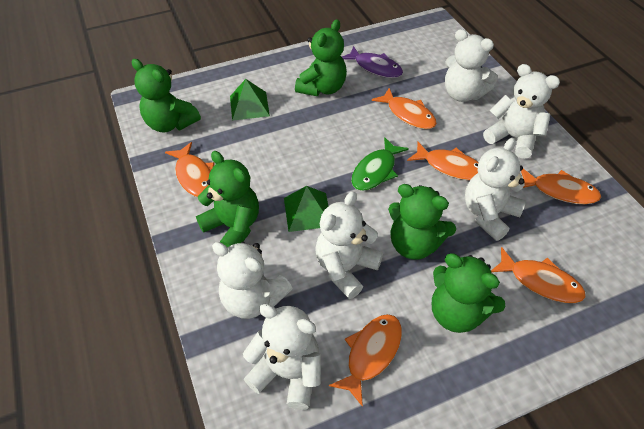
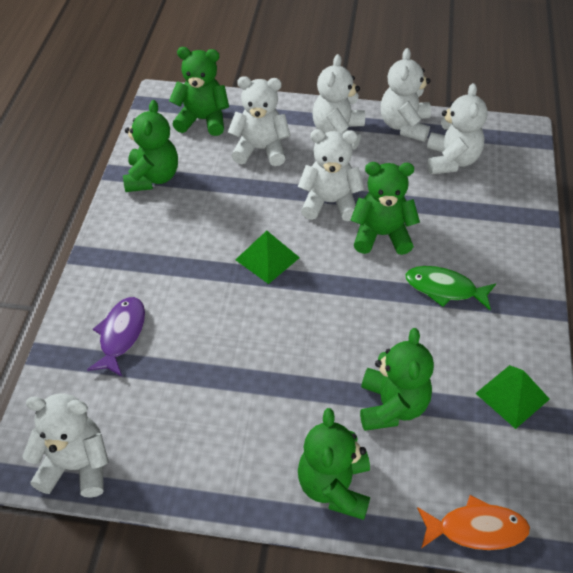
orange fish: [165,142,215,197] [329,314,402,407] [372,88,437,129] [407,142,478,180] [491,247,586,303] [521,169,601,204] = 6 -> [417,495,530,550] = 1

